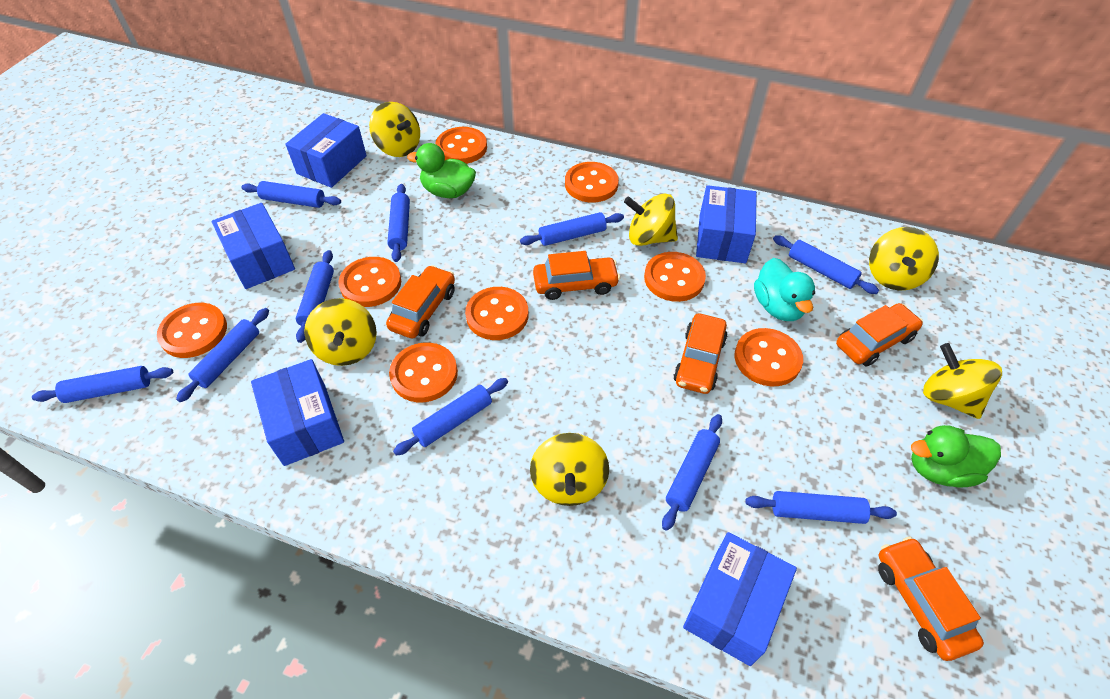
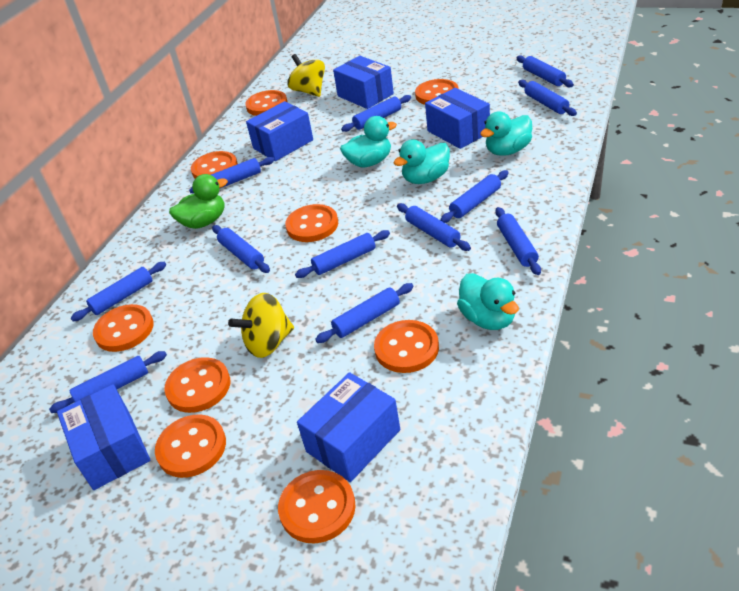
blue rolling pin: [32,366,173,403] [176,308,269,402] [241,181,341,208] [296,250,334,343] [387,184,410,262] [393,378,508,456] [520,212,624,246] [662,414,722,531] [745,491,897,524] [773,235,879,294] = 10 -> [49,351,167,413] [71,262,166,321] [189,157,275,194] [212,225,270,273] [295,230,390,278] [315,283,414,343] [341,95,411,132] [397,203,471,251] [440,170,509,223] [495,207,541,275] [516,55,574,87] [518,80,577,116] = 12
green duck: [407,143,476,198] [911,425,1001,487] = 2 -> [169,174,228,229] = 1
orange button: [157,303,227,358] [338,257,401,307] [389,343,458,402] [435,127,487,164] [465,287,528,340] [565,162,619,202] [644,252,706,302] [734,328,803,386] = 8 -> [93,304,154,352] [155,414,226,478] [164,357,230,413] [191,151,238,179] [245,90,287,116] [278,470,356,543] [285,204,338,242] [374,320,439,373] [415,79,459,105] = 9
orange car: [386,265,455,339] [533,251,620,300] [673,313,728,394] [836,303,923,366] [878,537,984,661] = 5 -> none = 0
turquoise duck: [754,258,815,321] = 1 -> [340,116,397,167] [393,140,450,184] [457,273,519,330] [480,111,532,156] = 4
yellow spinning top: [304,298,377,366] [369,102,420,157] [530,433,609,506] [624,193,678,246] [869,227,939,291] [923,343,1002,419] = 6 -> [228,293,294,358] [287,54,325,97] = 2

